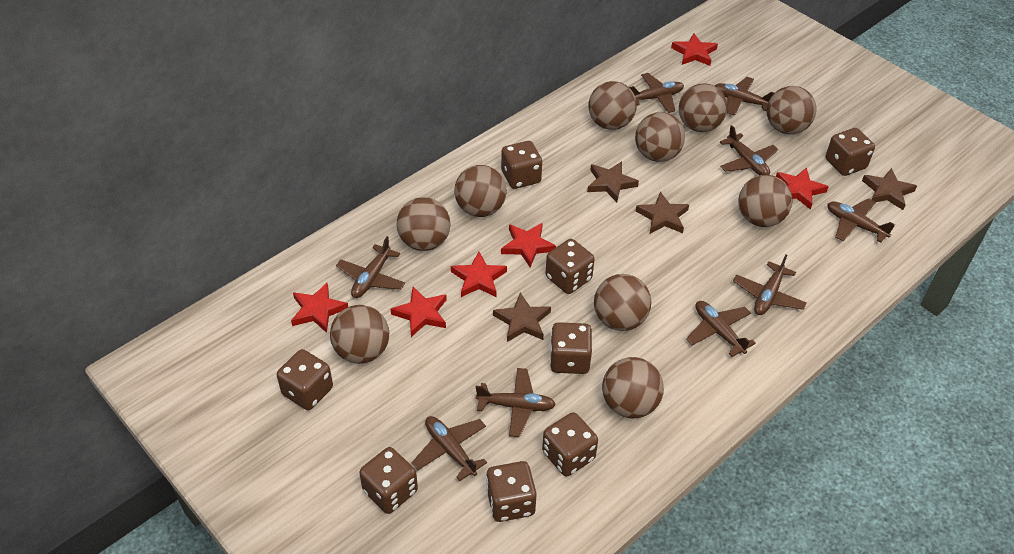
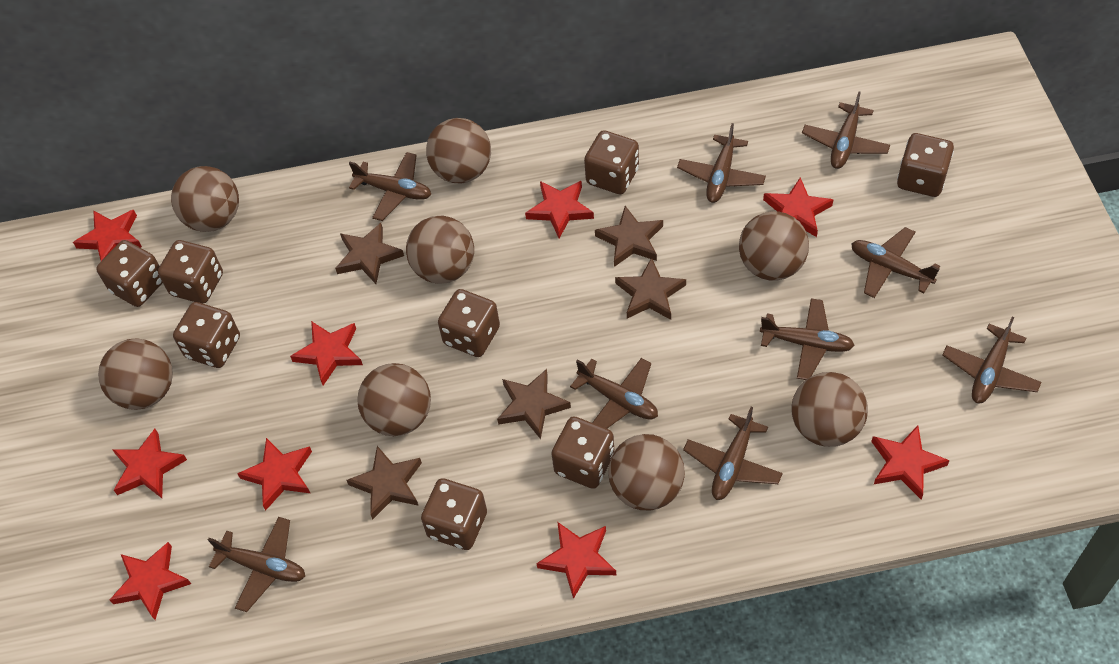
brown ball: [330,305,389,364] [397,197,450,251] [454,165,507,217] [588,81,637,130] [594,274,651,331] [602,357,664,418] [635,112,685,162] [679,83,727,132] [738,175,792,227] [767,86,816,134] = 10 -> [98,338,173,410] [171,166,239,232] [357,363,431,436] [406,216,474,284] [426,118,491,183] [608,434,685,511] [739,211,809,281] [791,372,868,447] = 8
brown star: [493,292,551,342] [587,161,639,202] [636,192,689,234] [862,168,917,210] = 4 -> [335,223,404,284] [346,446,422,520] [497,369,571,439] [595,206,663,267] [615,258,686,320] = 5
red star: [291,283,348,333] [390,287,447,337] [451,252,507,297] [501,223,556,267] [671,33,718,66] [776,167,829,210] = 6 -> [73,210,142,261] [110,542,191,620] [112,429,187,498] [237,438,312,510] [290,321,363,385] [525,181,594,238] [536,522,616,599] [763,177,834,237] [871,426,950,499] = 9

